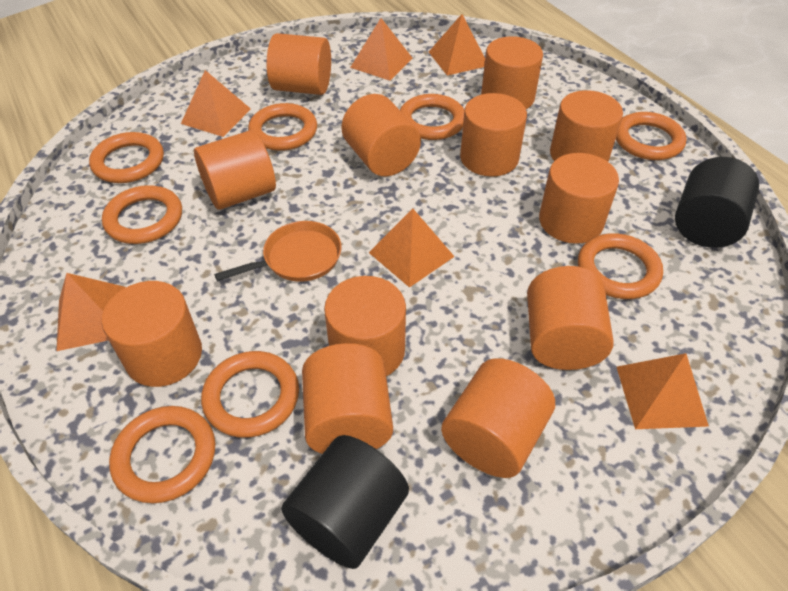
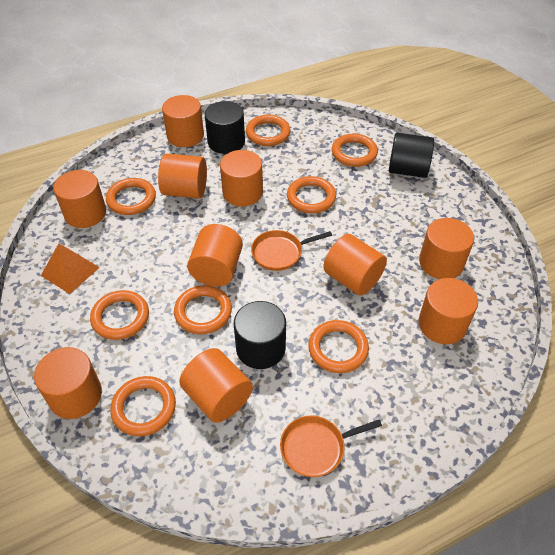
black cylinder: [281,435,409,569] [675,157,759,248] = 2 -> [205,101,245,154] [234,301,286,369] [389,133,434,178] = 3
orange cylinder: [102,281,202,387] [194,130,276,210] [267,33,331,95] [302,343,393,454] [324,276,406,376] [341,94,421,176] [441,358,555,478] [460,93,527,177] [481,36,543,109] [527,266,614,370] [539,153,619,244] [550,90,623,162] = 12 -> [34,347,102,419] [53,170,106,228] [158,154,207,198] [162,95,204,147] [179,348,253,423] [187,224,243,286] [220,150,263,206] [323,234,387,296] [419,218,474,279] [419,278,478,344] = 10
orange pan: [214,221,341,282] = 1 -> [251,230,332,271] [280,416,382,477] = 2
orange pyramid: [56,273,126,351] [181,70,251,137] [350,18,413,81] [369,209,455,288] [429,14,485,76] [617,353,709,429] = 6 -> [41,243,100,294] = 1

